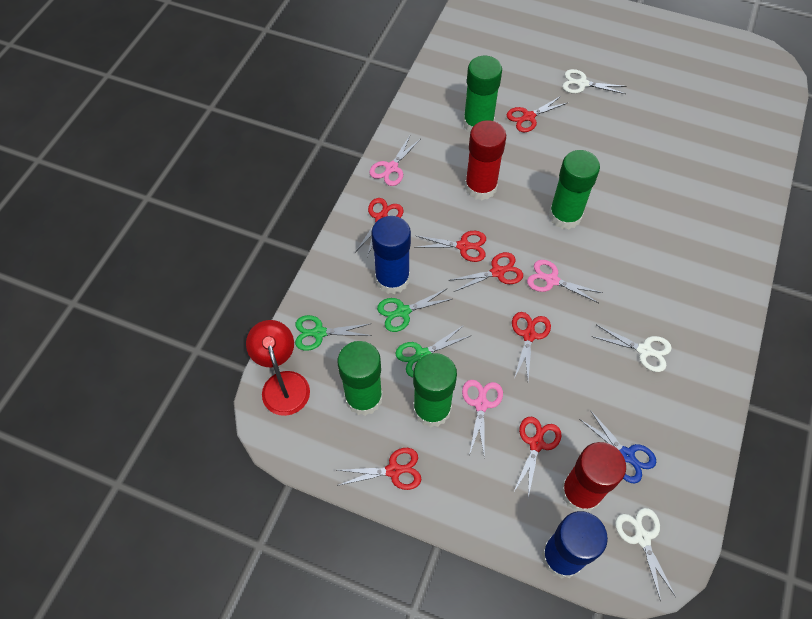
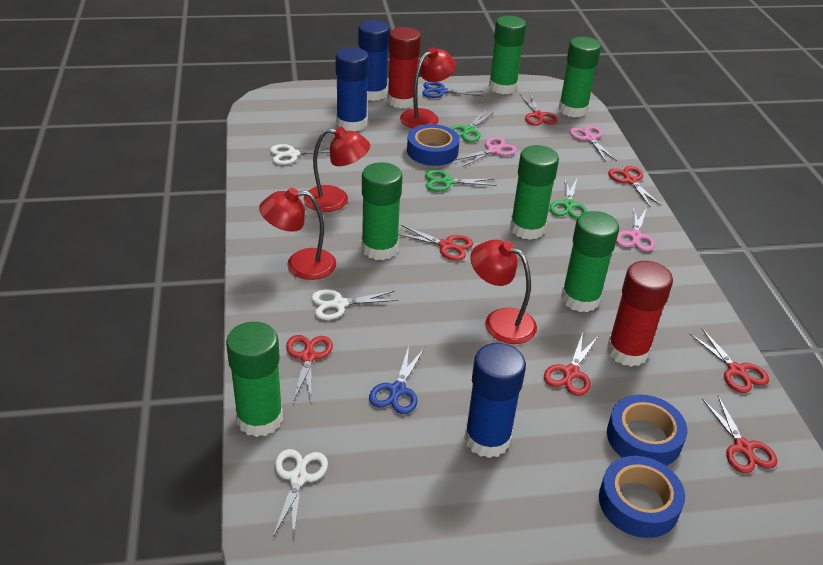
blue glue stick: [371,216,411,294] [542,511,608,579] = 2 -> [335,47,369,131] [358,20,390,101] [464,343,526,458] = 3
blue scissors: [579,409,656,484] = 1 -> [369,346,425,414] [422,81,484,98] = 2
blue tape: none = 0 -> [407,124,460,166] [599,456,685,538] [607,395,687,466] = 3
green glue stick: [337,341,383,416] [413,353,457,428] [463,56,502,132] [549,150,600,229] = 4 -> [226,322,283,437] [362,162,402,260] [489,16,526,94] [510,145,559,240] [558,37,601,117] [561,211,619,312] = 6
red lamp: [246,320,310,416] = 1 -> [259,188,336,280] [304,127,370,212] [400,47,456,128] [471,240,537,344] = 4

